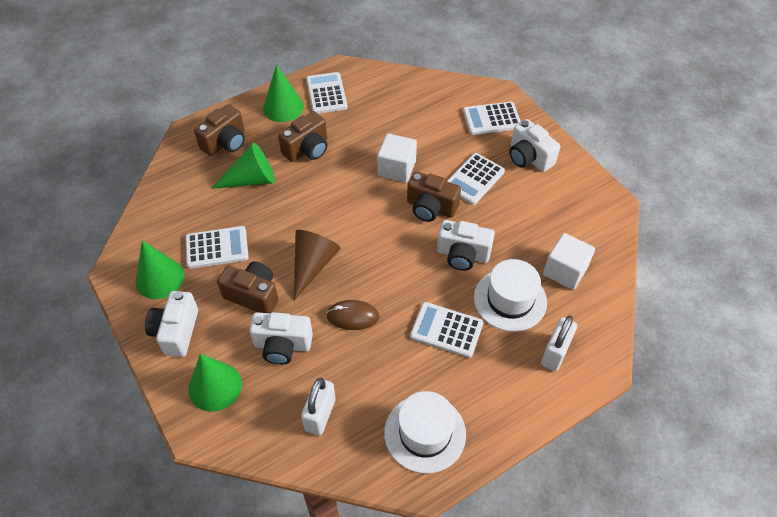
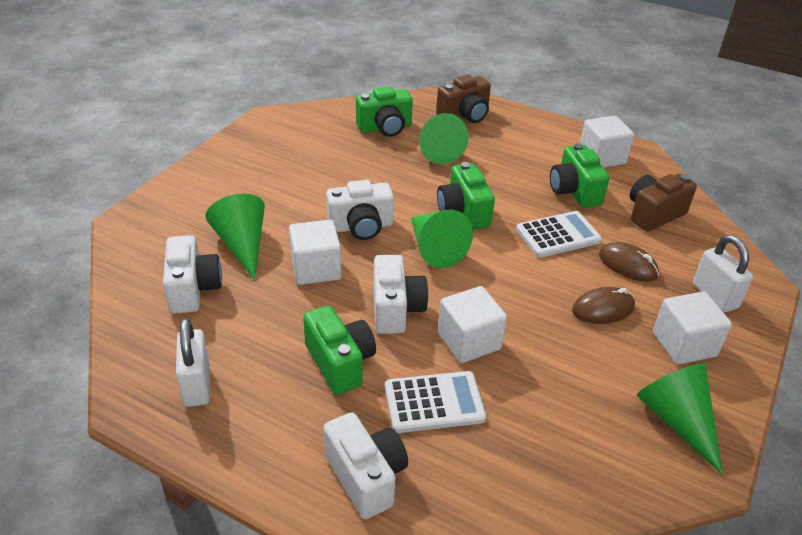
brown camera: [194,105,245,156] [217,261,279,313] [278,112,327,162] [407,171,461,222] = 4 -> [436,75,491,123] [630,174,697,232] = 2
brown cone: [294,230,341,300] = 1 -> none = 0
brown mouse: [326,300,379,330] = 1 -> [572,287,635,324] [599,242,659,282] = 2
green camera: none = 0 -> [303,306,376,395] [356,86,413,137] [437,162,495,229] [550,143,609,208] = 4
white calculator: [185,226,249,269] [306,72,348,113] [410,302,483,358] [447,153,505,205] [463,102,521,135] = 5 -> [385,371,486,433] [516,211,602,258] = 2
white cube: [377,133,417,182] [543,233,595,290] = 2 -> [289,220,341,285] [438,286,507,363] [580,116,634,168] [653,292,732,365] = 4
white hat: [384,391,466,473] [474,259,547,332] = 2 -> none = 0

